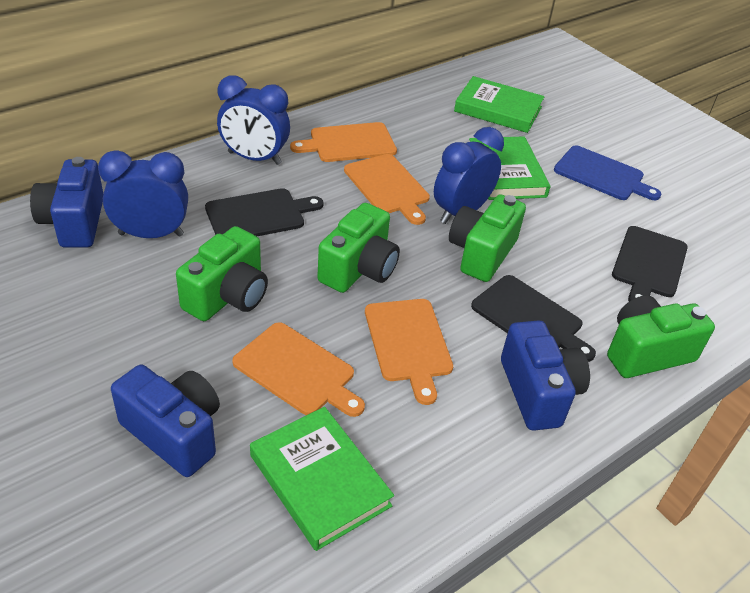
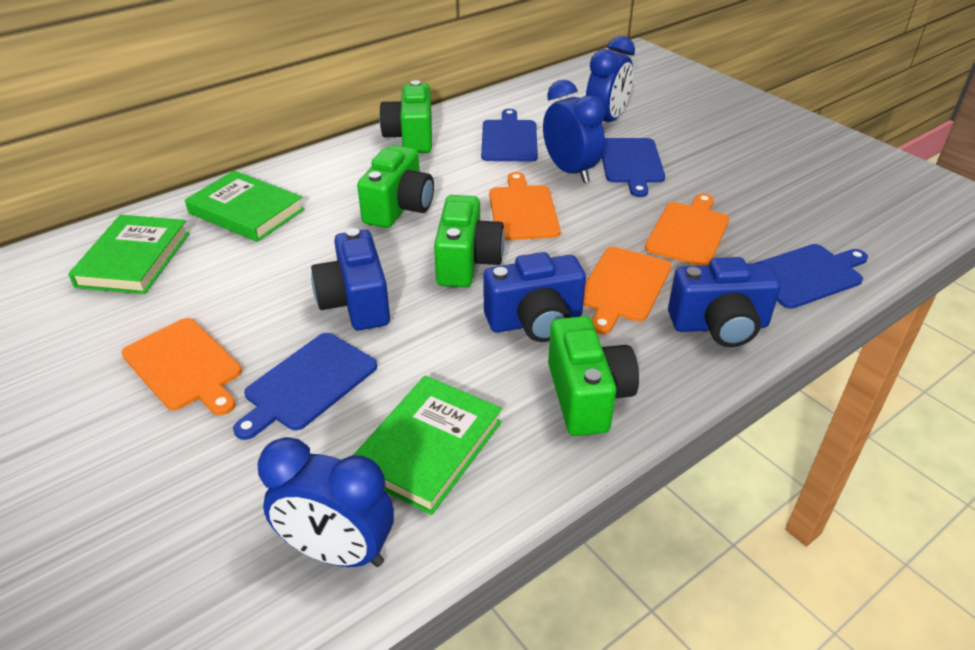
black cutting board: [205,188,323,236] [471,275,596,362] [612,226,688,302] = 3 -> none = 0
blue cutting board: [554,145,661,200] = 1 -> [233,333,377,440] [481,109,538,161] [602,138,665,197] [756,244,868,309] = 4

